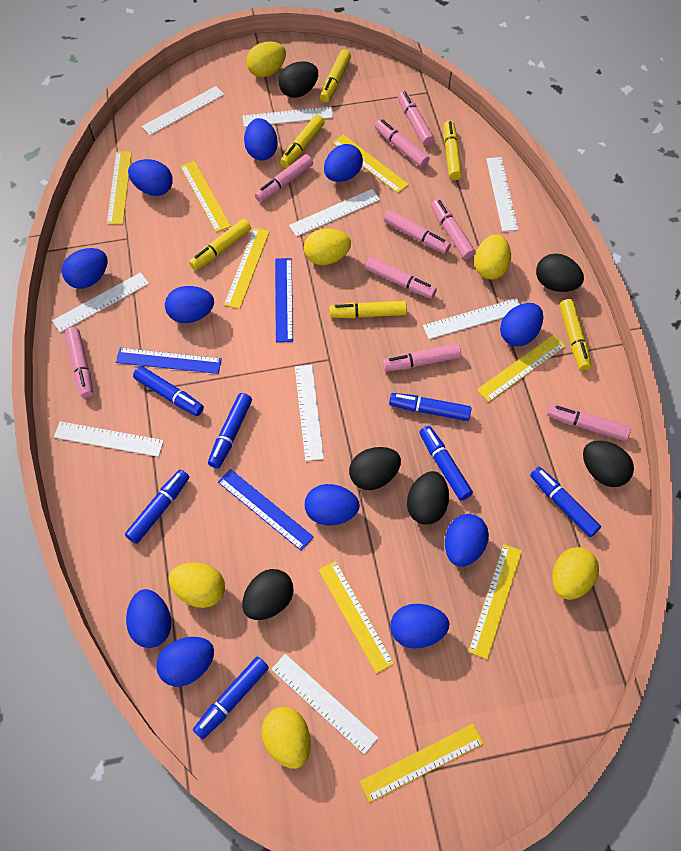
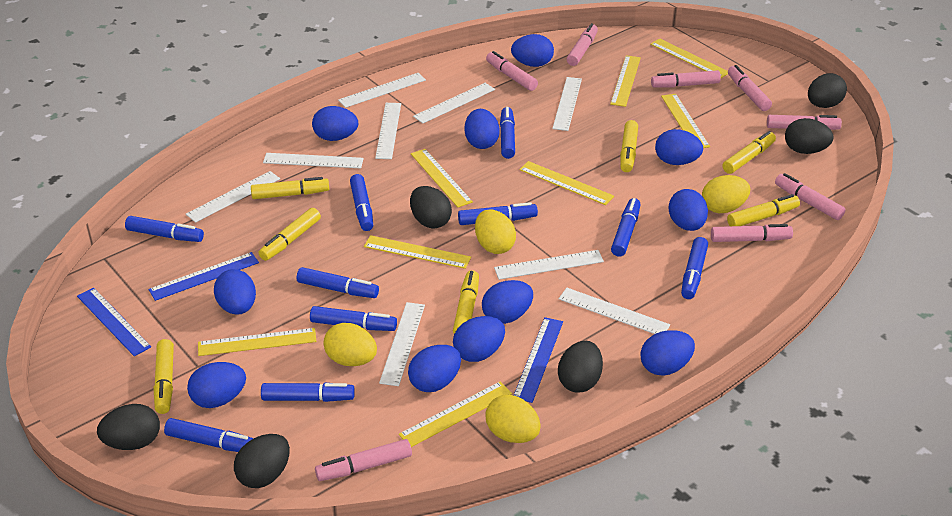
blue marker: [125,470,189,544] [133,366,204,416] [193,657,269,739] [208,393,252,468] [389,393,471,421] [419,426,473,501] [530,467,601,537] = 7 -> [125,216,204,242] [164,418,254,452] [261,383,355,402] [297,267,379,298] [310,306,397,331] [350,174,373,231] [458,202,538,225] [500,107,515,159] [611,198,641,257] [681,237,708,299] = 10
pink marker: [65,327,93,398] [255,154,313,203] [365,257,437,299] [375,119,429,168] [382,343,461,372] [384,209,451,254] [397,91,434,146] [431,199,475,260] [547,404,631,441] = 9 -> [315,439,412,481] [486,51,538,91] [567,23,598,66] [651,70,721,87] [711,224,793,242] [728,65,772,111] [767,115,842,130] [775,173,846,220] = 8
yellow egg: [169,563,225,608] [246,41,286,77] [261,707,311,769] [304,229,351,265] [474,234,511,280] [552,547,599,600] = 6 -> [324,323,377,366] [475,210,516,254] [485,395,541,443] [702,175,750,213] = 4
yellow marker: [189,219,251,270] [280,115,325,168] [320,49,351,102] [329,301,407,318] [443,120,462,180] [560,299,592,371] = 6 -> [154,339,174,414] [251,177,329,199] [259,208,321,261] [453,270,479,334] [620,120,638,172] [722,131,776,174] [727,194,800,226] = 7

